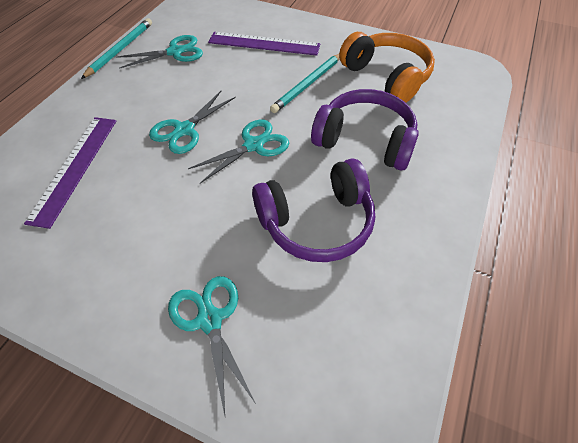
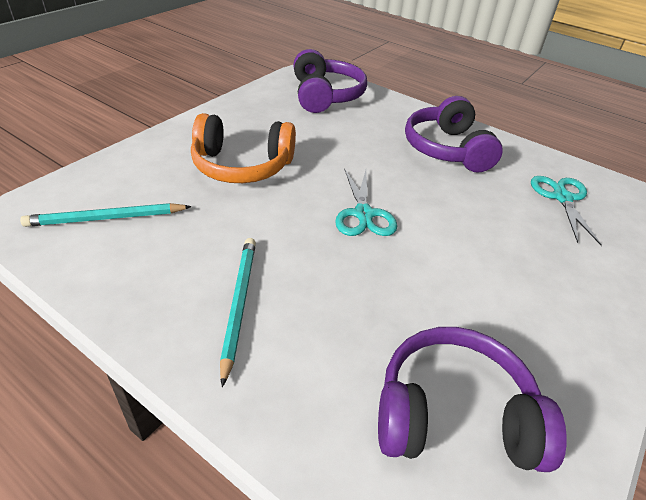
purple headphones: [252,158,375,262] [311,89,419,171] = 2 -> [293,49,367,113] [378,327,567,472] [405,96,503,173] = 3
purple ruler: [24,117,116,229] [208,32,320,56] = 2 -> none = 0
turquoise scissors: [116,35,203,69] [149,91,236,154] [168,276,256,415] [188,120,289,184] = 4 -> [335,169,397,236] [531,176,602,246] = 2

